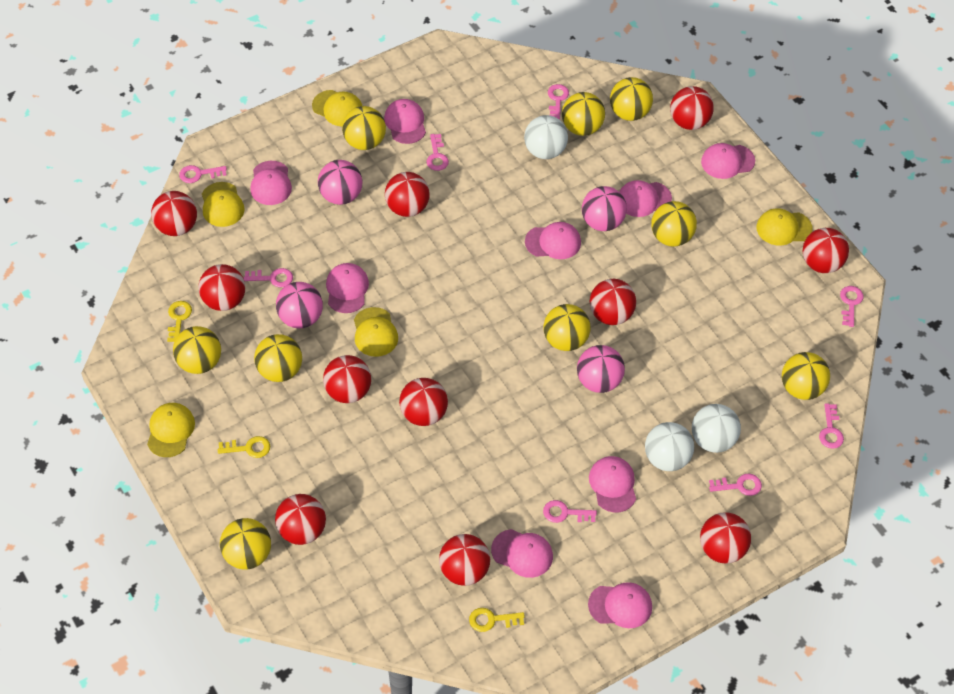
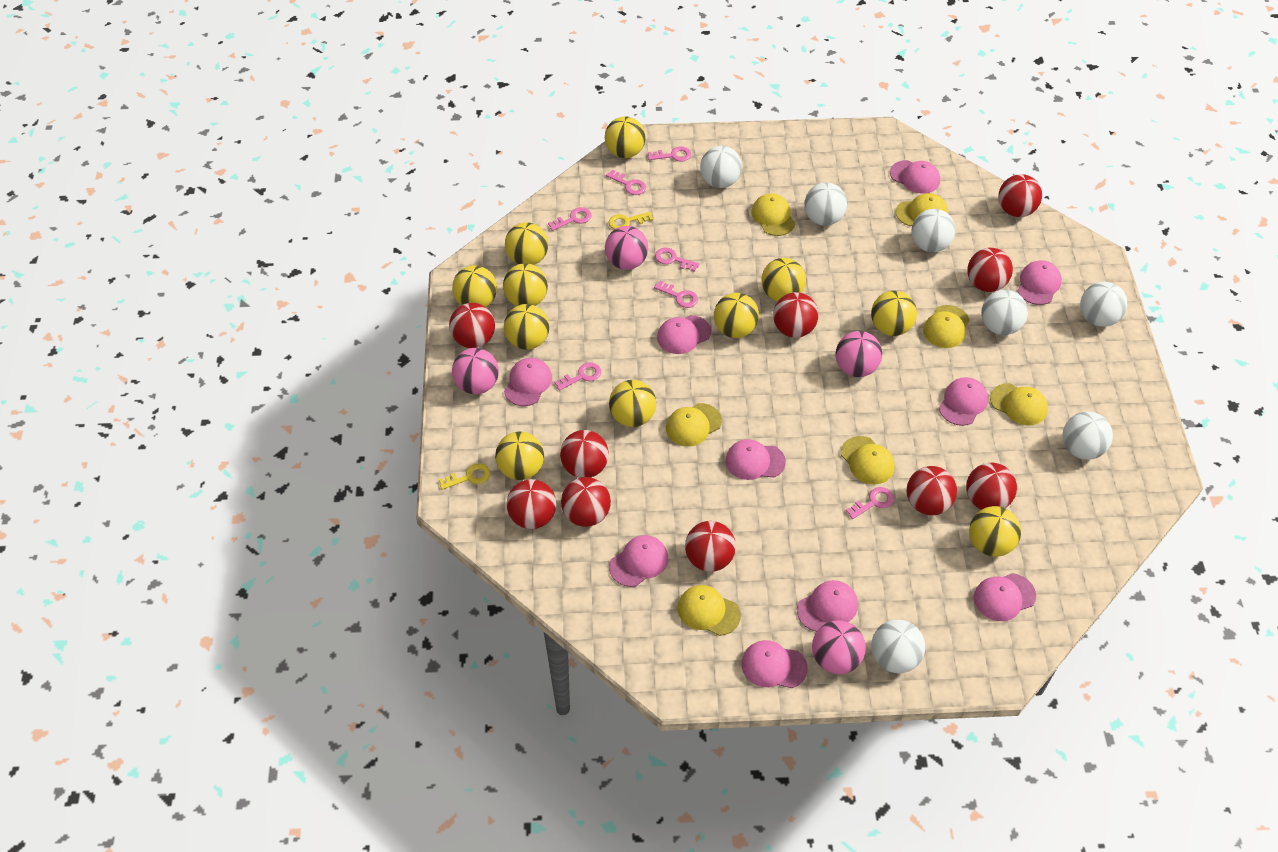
pink cap: [250,161,292,205] [326,263,369,313] [384,99,426,144] [491,529,553,578] [525,222,581,259] [588,582,652,628] [589,456,636,512] [619,180,672,217] [701,143,755,179] = 9 -> [504,358,552,406] [609,535,668,587] [657,315,711,354] [725,439,786,480] [741,640,808,688] [797,580,858,632] [890,160,940,194] [939,377,988,426] [974,573,1036,621] [1018,260,1062,305] = 10
pink key: [179,165,227,183] [244,268,293,287] [426,134,449,171] [543,500,597,523] [548,84,569,120] [709,474,762,496] [819,403,844,449] [840,286,863,327] = 8 -> [548,207,591,231] [554,362,601,391] [606,169,646,195] [648,146,691,162] [654,281,698,308] [655,248,700,272] [846,487,894,519] = 7
red ball: [151,191,197,236] [199,264,245,311] [275,494,326,545] [323,355,371,403] [385,172,430,217] [399,378,448,426] [439,534,490,586] [590,279,636,325] [670,86,714,130] [700,512,751,564] [803,228,849,273] = 11 -> [449,303,495,348] [507,479,557,529] [560,430,609,478] [561,477,611,527] [685,521,736,572] [773,292,818,338] [907,466,957,515] [966,463,1017,510] [967,248,1013,292] [998,174,1042,217] = 10
white ball: [524,115,568,159] [645,422,694,471] [692,404,741,453] = 3 -> [700,146,742,188] [804,183,847,226] [871,619,925,673] [911,209,956,252] [981,290,1028,335] [1062,411,1113,460] [1080,282,1127,327] = 7
yellow ball: [173,326,221,374] [220,518,271,570] [254,334,302,382] [342,106,386,150] [543,304,591,351] [562,92,605,136] [610,77,653,121] [651,201,697,247] [782,352,830,400] = 9 -> [452,265,497,307] [495,432,544,480] [503,263,548,306] [504,304,549,350] [505,222,548,265] [605,116,646,158] [609,380,656,427] [714,293,759,338] [761,258,806,302] [871,291,917,336] [969,506,1021,557] = 11
yellow cap: [147,403,195,457] [202,182,245,227] [312,90,362,126] [354,307,398,357] [756,208,813,246] = 5 -> [666,403,722,446] [678,585,741,636] [751,193,795,236] [841,436,894,484] [896,193,948,226] [923,305,970,348] [990,383,1048,426] = 7
yellow key: [167,301,192,342] [218,436,270,458] [469,608,525,632] = 3 -> [439,463,490,490] [608,212,653,230] = 2

